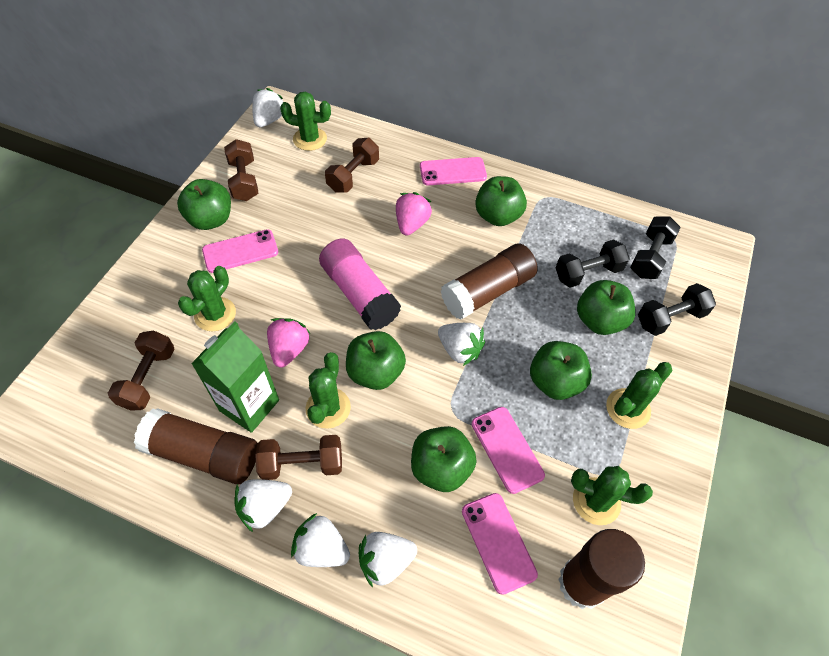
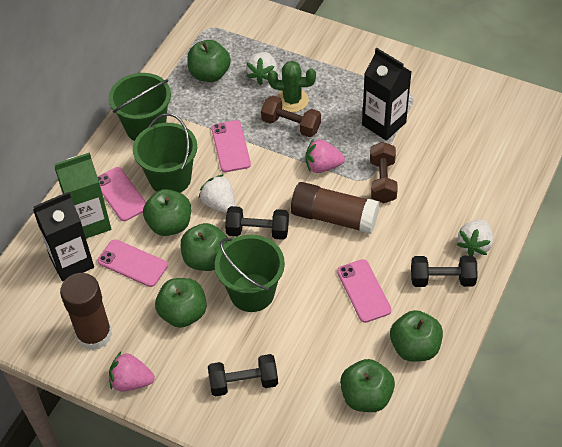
black carton: none = 0 -> [33,192,94,282] [362,48,412,140] = 2
brown dumbbell: [108,330,174,411] [224,139,259,201] [255,435,342,480] [325,138,379,193] = 4 -> [261,96,321,137] [370,142,398,203] = 2
brown glue stick: [134,408,258,484] [441,244,538,320] [558,529,645,609] = 3 -> [60,273,112,350] [291,182,379,234] = 2
green bucket: none = 0 -> [109,73,171,141] [133,113,197,193] [215,235,285,312] = 3
green cactus: [178,266,236,332] [280,91,331,151] [306,352,351,429] [571,466,653,525] [606,362,672,429] = 5 -> [268,61,316,112] = 1
pink glue stick: [319,238,401,330] = 1 -> none = 0
white strawberry: [235,479,292,532] [252,88,283,127] [291,513,350,567] [359,532,417,587] [438,323,485,366] = 5 -> [199,174,235,213] [246,52,277,85] [457,219,494,256] = 3

